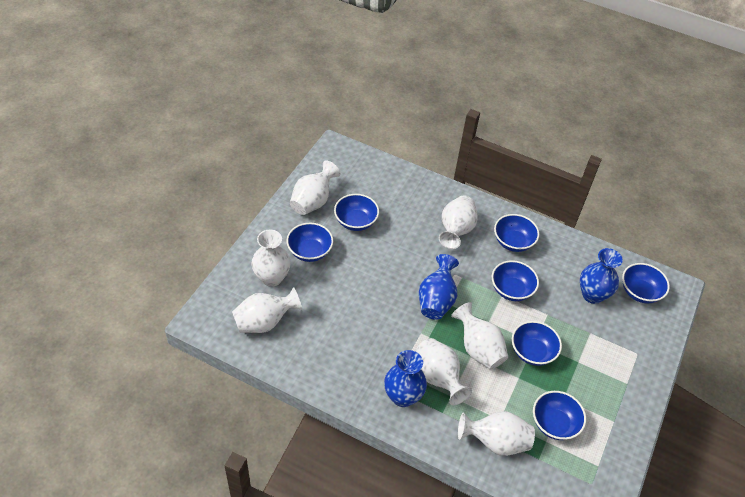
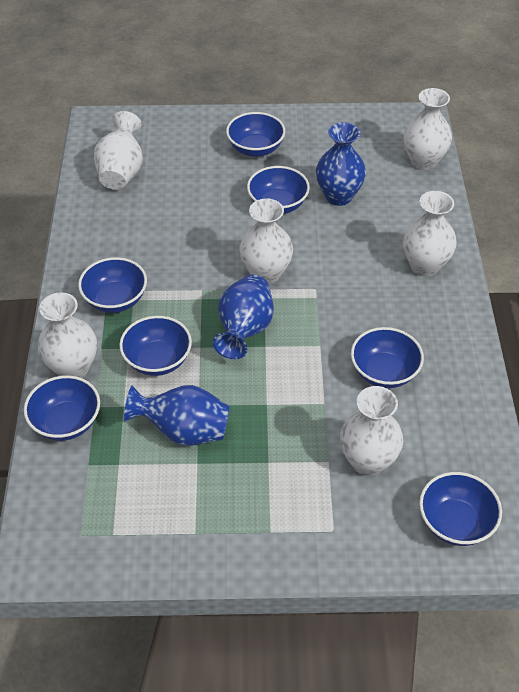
white vase: [232,287,303,333] [251,230,291,287] [290,160,341,215] [416,338,472,405] [439,196,478,249] [451,302,508,370] [458,411,535,456] = 7 -> [38,292,97,378] [94,111,143,190] [239,199,293,284] [340,386,403,476] [403,191,457,276] [404,88,452,170] = 6

